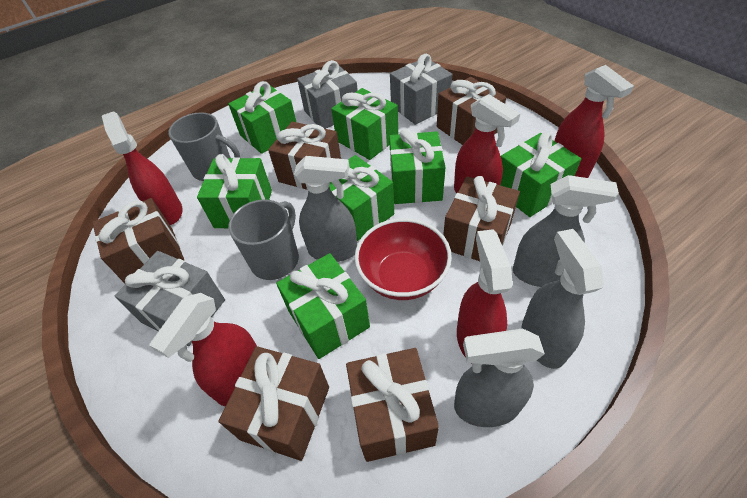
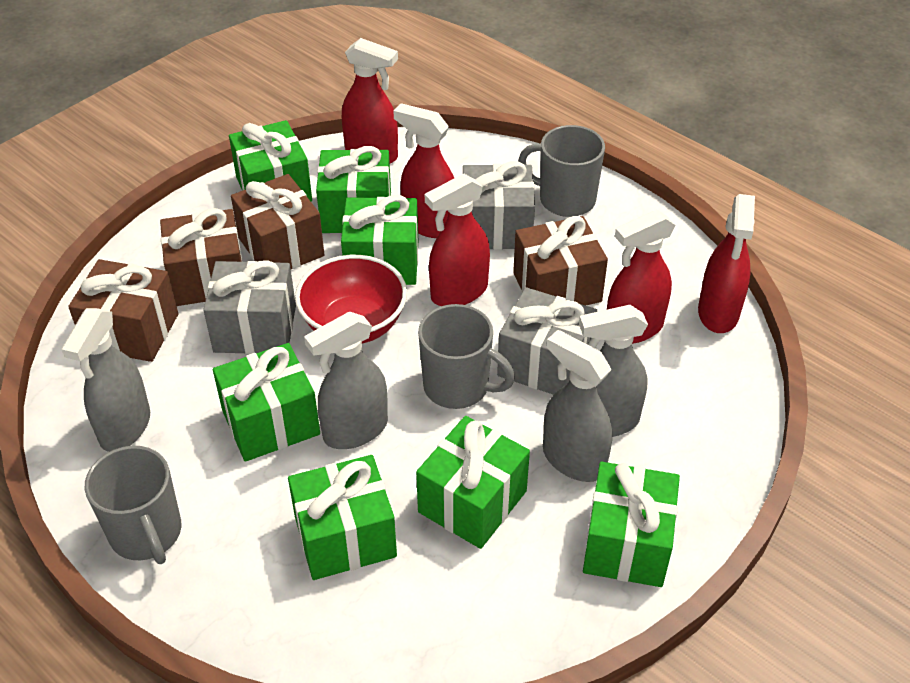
brown gift: [92,198,185,283] [218,346,329,461] [268,121,341,190] [346,348,439,462] [437,77,506,145] [443,176,520,261] = 6 -> [68,259,178,362] [160,208,243,306] [231,174,324,269] [513,216,608,306] = 4
grey mug: [168,112,240,181] [228,199,299,280] = 2 -> [85,446,181,564] [418,304,515,409] [518,125,605,217] = 3

